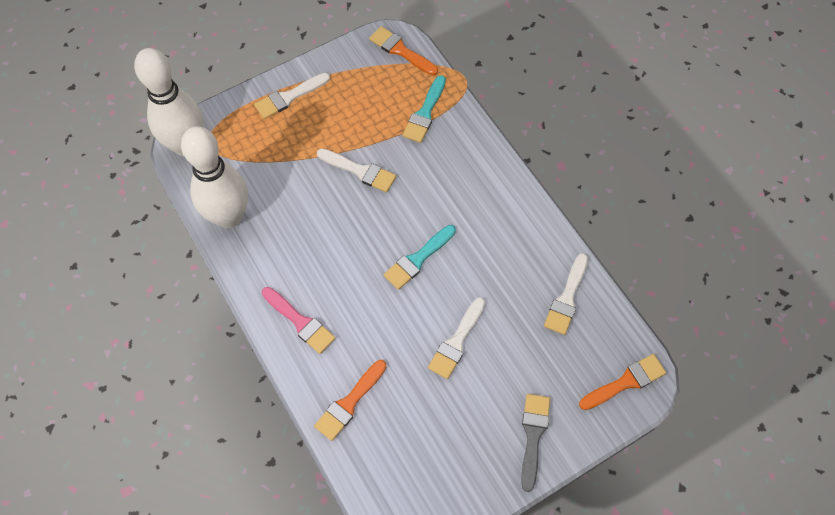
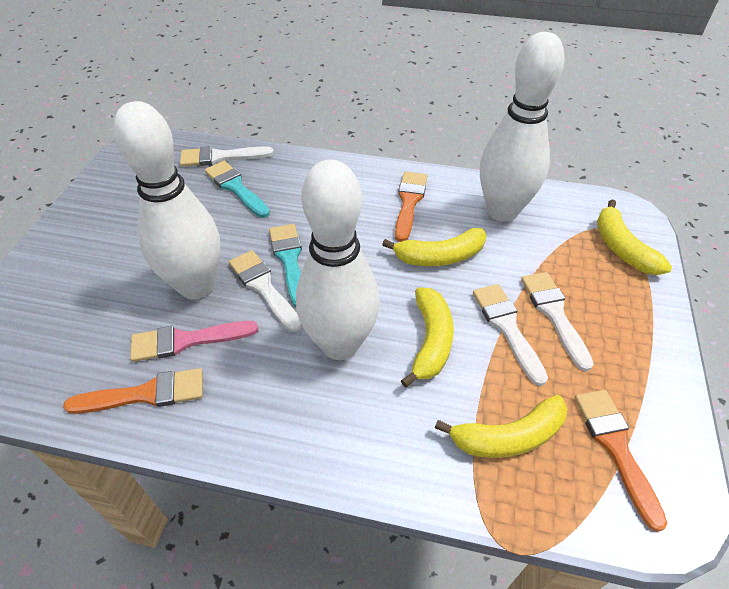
grey brush: [521,394,550,492] = 1 -> none = 0
white bowling pin: [134,48,204,156] [181,127,248,228] = 2 -> [113,101,221,299] [296,160,380,360] [480,32,564,222] = 3
yellow banana: none = 0 -> [382,228,487,266] [401,287,454,388] [435,395,568,458] [597,199,672,275] = 4

